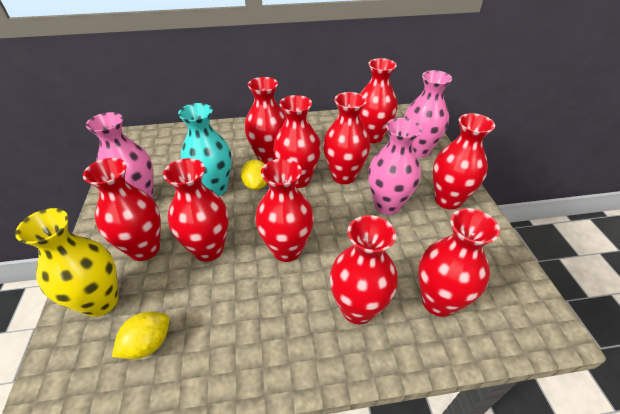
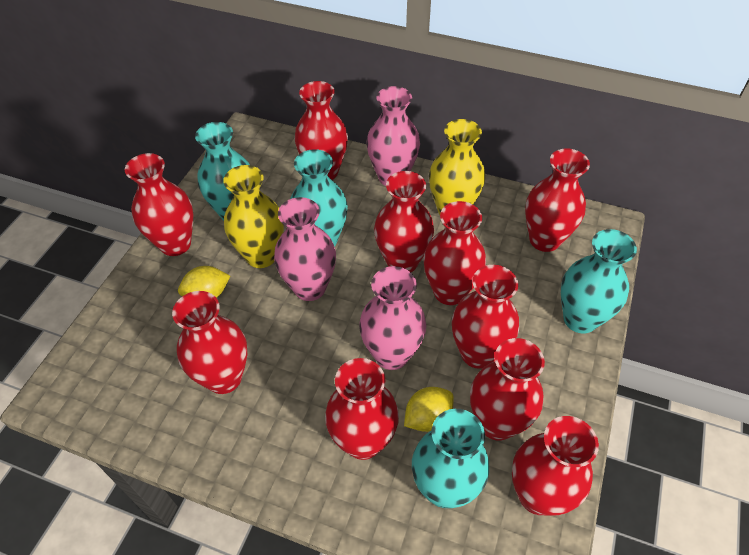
turquoise vase: [178,103,232,196] = 1 -> [195,122,250,221] [290,149,348,247] [412,409,489,508] [561,229,637,333] = 4
yellow vase: [15,208,118,317] = 1 -> [223,165,284,268] [429,119,485,215] = 2

